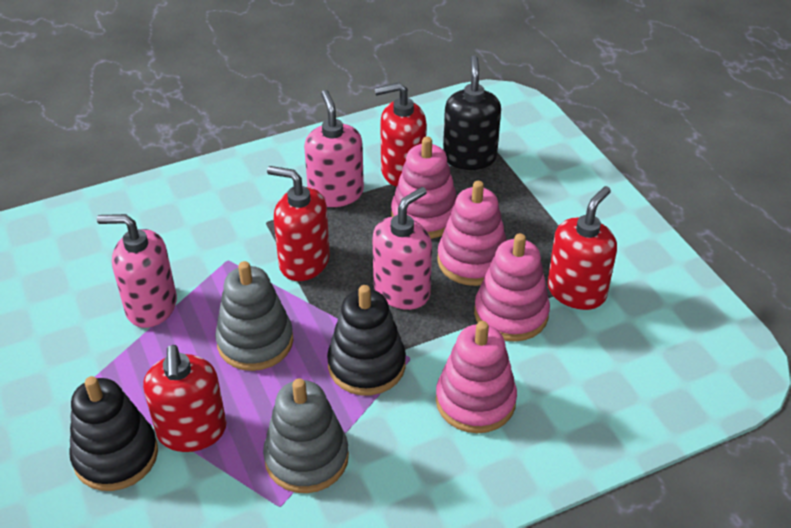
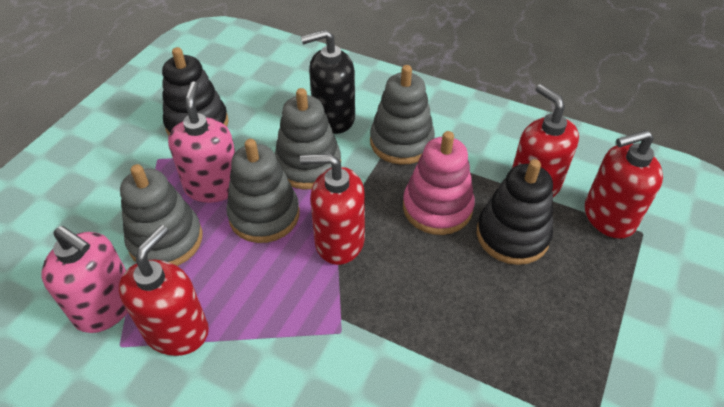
grey stacking toy: [215,261,293,371] [263,378,349,493] = 2 -> [120,164,203,266] [227,139,300,243] [275,88,341,189] [370,65,435,165] = 4
pink soap dispenser: [97,214,177,328] [304,90,364,207] [372,187,432,310] = 3 -> [41,226,128,333] [168,81,235,203] = 2
pink stacking toy: [391,137,457,239] [436,321,517,433] [437,181,506,286] [474,233,550,342] = 4 -> [403,131,475,235] = 1

